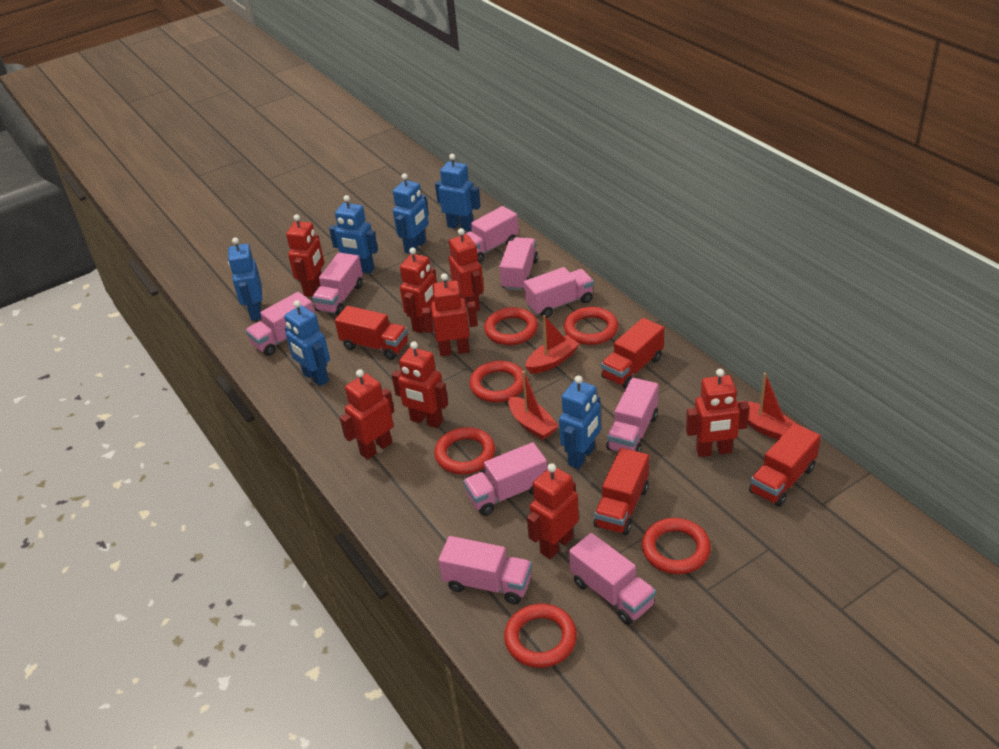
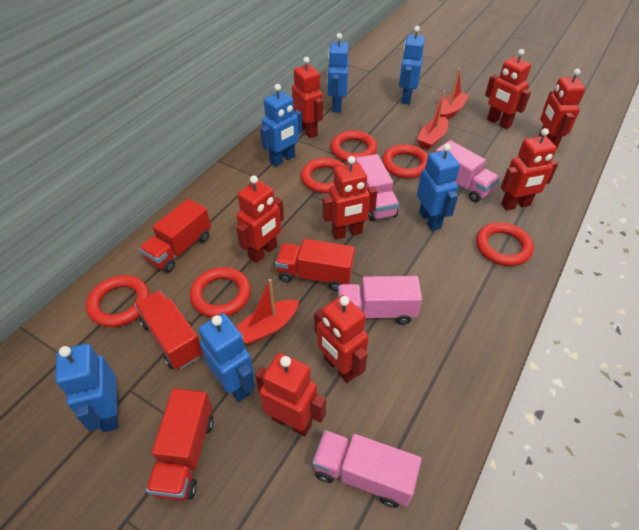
pink truck: [245,292,315,356] [312,252,363,315] [438,536,532,605] [463,442,547,516] [464,206,519,263] [499,237,538,291] [524,267,594,318] [569,533,656,625] [606,378,659,452] = 9 -> [312,430,422,508] [338,276,422,325] [355,154,399,221] [436,140,500,202] = 4

